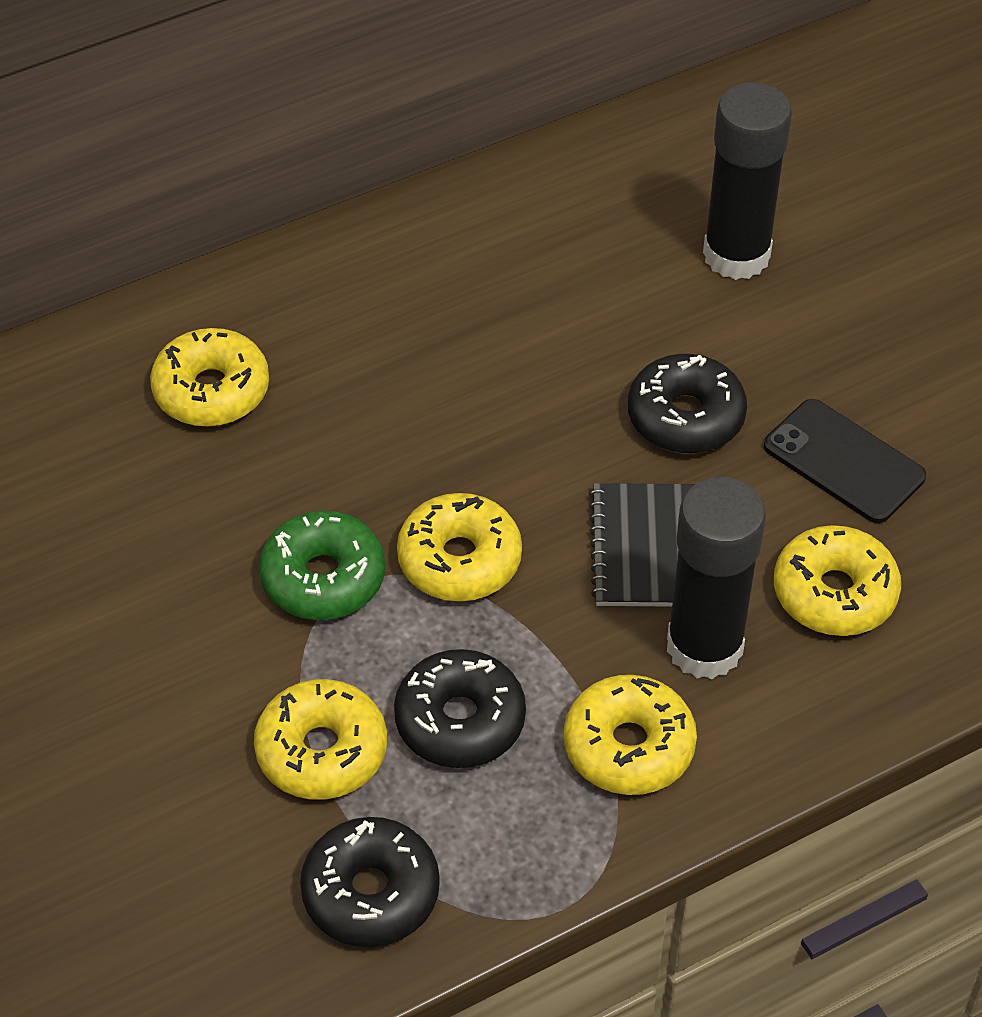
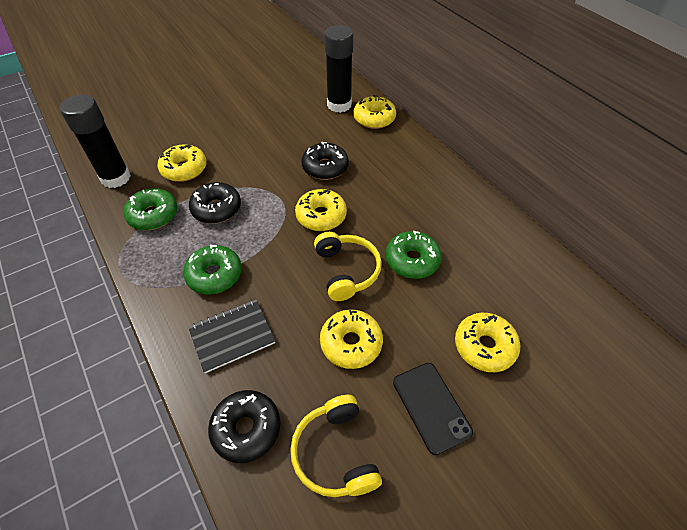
green donut: [259,511,385,620] = 1 -> [123,188,177,230] [183,245,242,295] [386,231,442,279] = 3
yellow headphones: none = 0 -> [290,395,382,497] [314,232,382,301] = 2

